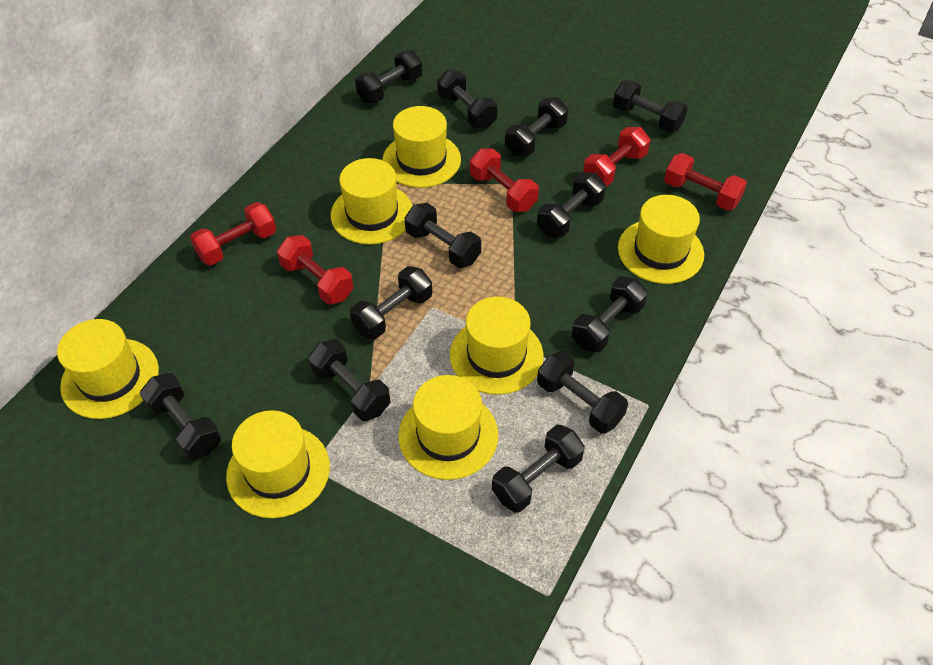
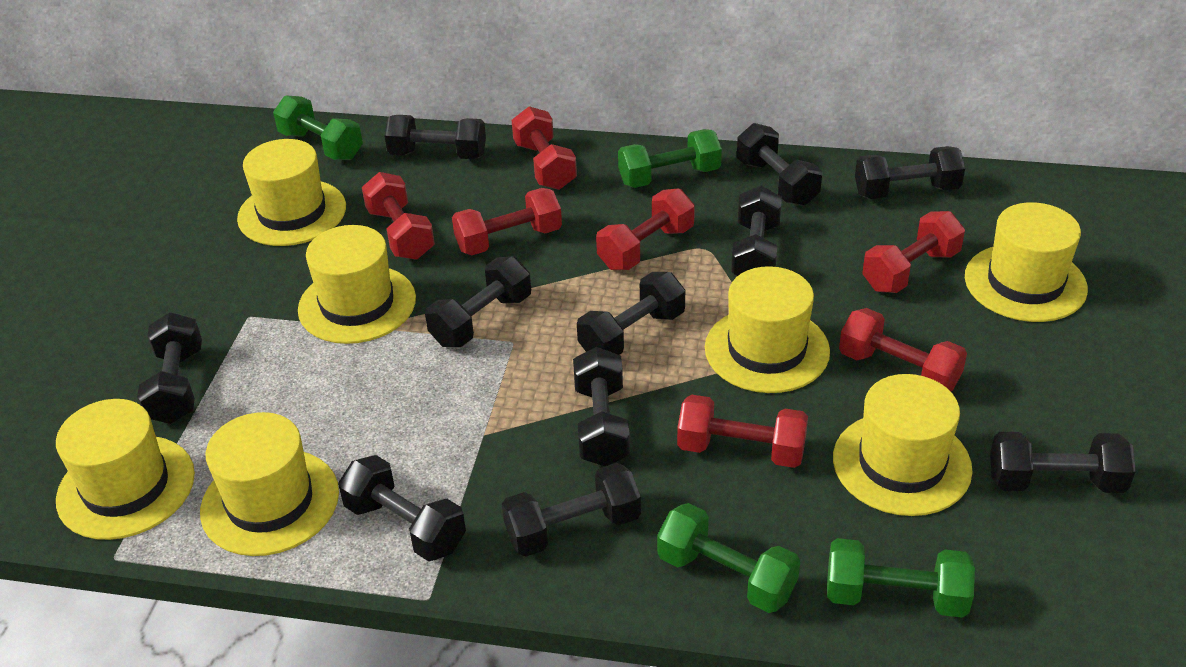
black dumbbell: [140,373,221,460] [308,339,391,421] [350,266,432,339] [355,50,422,103] [404,203,481,268] [437,70,497,129] [492,425,585,513] [505,97,568,156] [537,172,606,238] [537,352,628,434] [572,277,648,352] [613,80,688,133] = 12 -> [137,312,202,424] [338,455,466,561] [384,115,486,159] [425,256,531,347] [502,463,641,557] [573,347,630,466] [577,272,685,355] [731,186,782,276] [737,123,822,206] [855,146,965,199] [990,432,1136,493] = 11
green dumbbell: none = 0 -> [273,95,363,160] [618,129,722,188] [657,503,800,613] [827,538,975,618] = 4
red dumbbell: [190,202,276,265] [277,235,353,305] [470,148,539,212] [583,127,650,187] [664,153,747,211] = 5 -> [362,172,435,260] [452,188,562,255] [512,106,577,190] [596,188,695,270] [677,395,808,468] [839,308,967,391] [862,211,965,293] = 7

